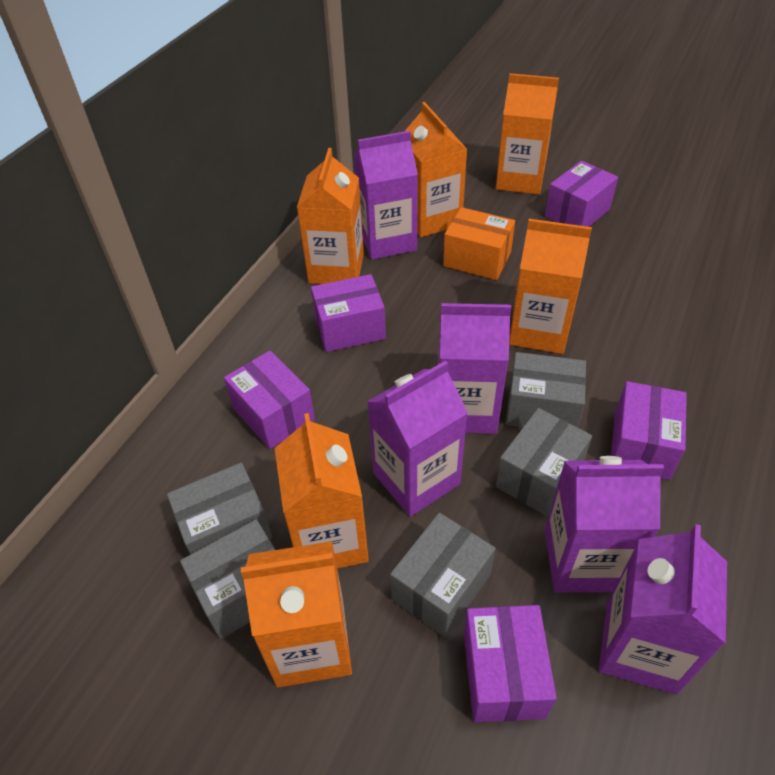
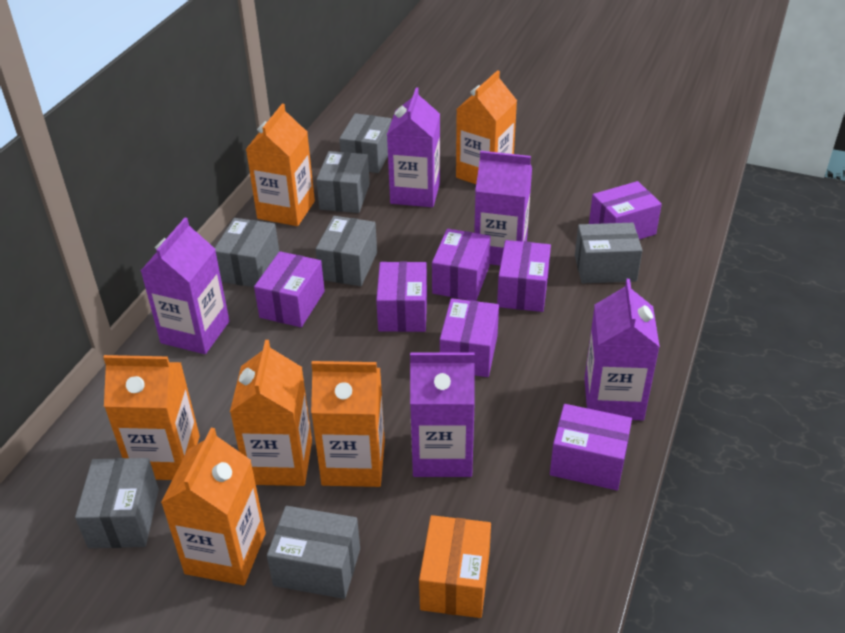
grey box: [167,462,272,555] [180,519,275,639] [390,513,496,638] [496,408,592,517] [506,352,586,428] = 5 -> [75,458,159,548] [215,218,279,287] [267,506,360,599] [316,151,370,213] [316,216,377,286] [339,113,391,173] [575,223,642,284] = 7
purple box: [224,351,315,449] [311,274,386,352] [464,605,557,722] [545,161,618,227] [611,381,687,480] = 5 -> [254,251,325,327] [376,261,427,332] [432,229,491,301] [440,298,499,377] [497,240,551,312] [550,404,632,490] [589,181,662,240] = 7

